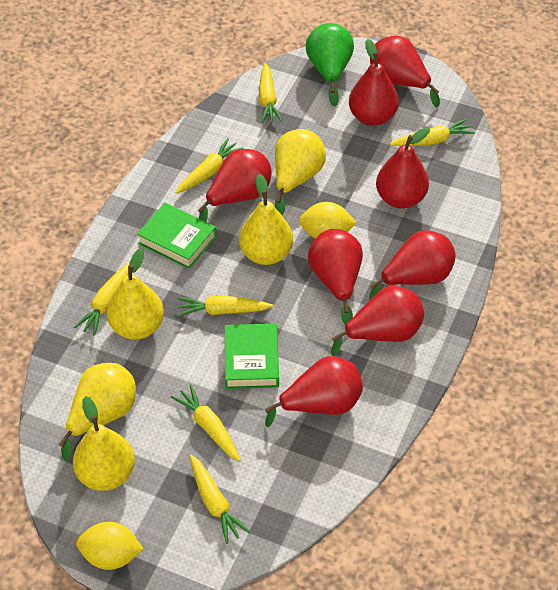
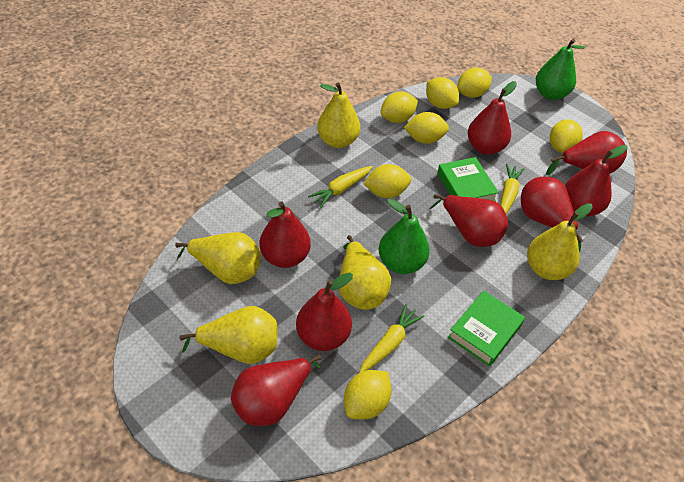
green pear: [305,23,354,107] = 1 -> [379,199,430,274] [536,39,586,100] = 2
yellow carrot: [74,262,130,336] [171,384,240,461] [175,138,244,194] [177,296,273,317] [190,455,250,544] [259,63,283,123] [390,119,475,146] = 7 -> [308,166,373,208] [359,304,425,373] [500,164,524,214] = 3
yellow lemon: [76,522,144,570] [299,202,356,239] = 2 -> [344,370,392,419] [363,164,411,198] [380,91,418,123] [404,112,449,144] [426,77,459,109] [457,67,492,98] [550,119,583,153] = 7

